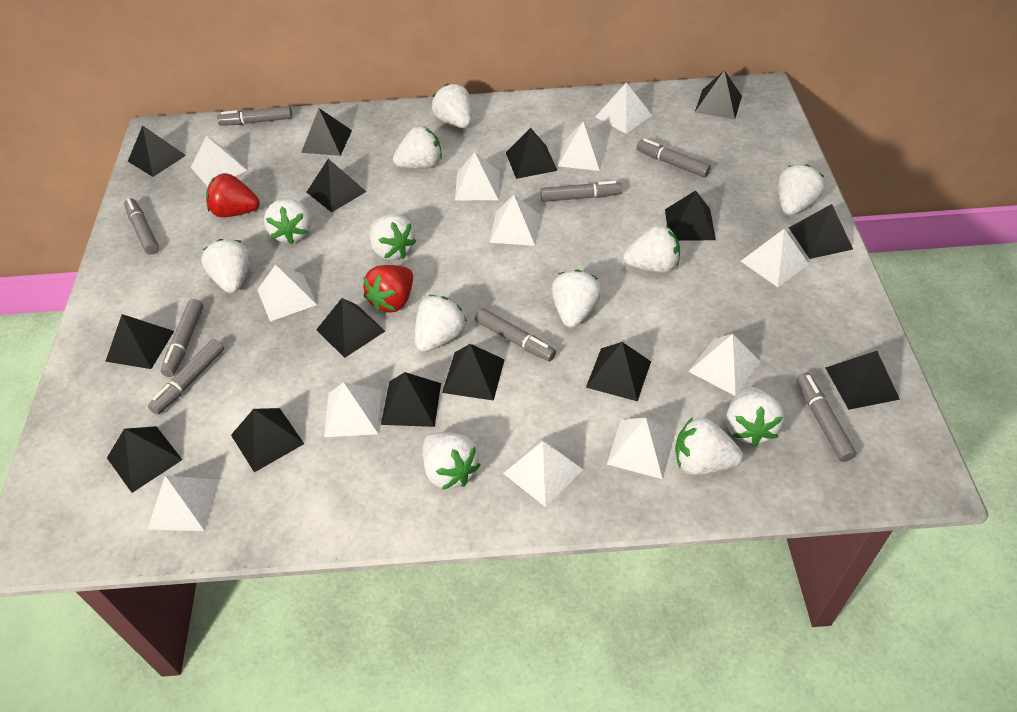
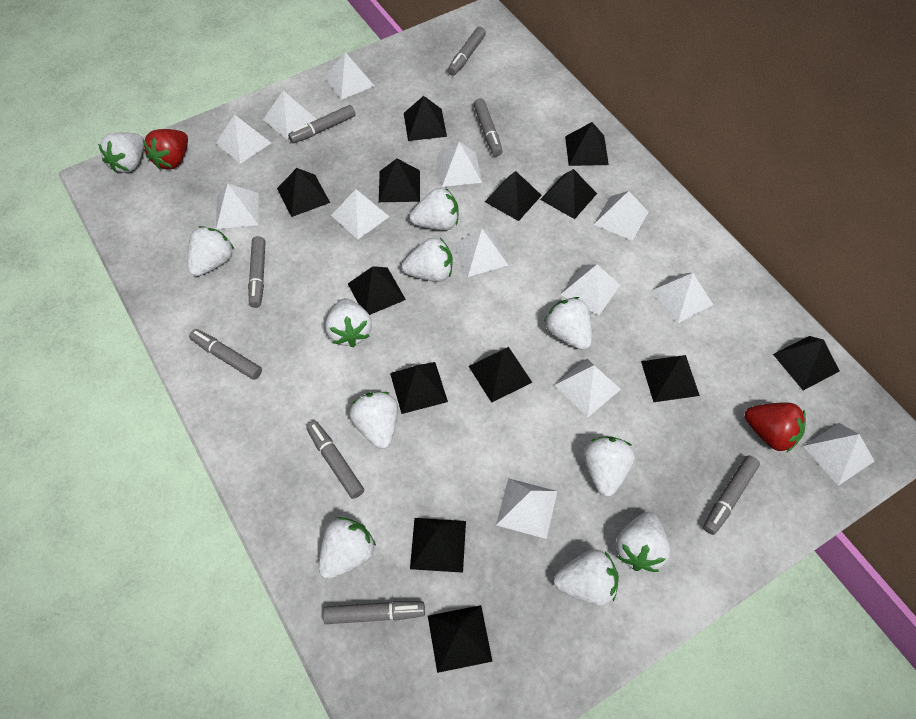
black pyramid: [105,314,174,369] [107,426,183,493] [128,125,186,177] [231,408,304,472] [301,108,352,156] [307,159,367,212] [316,298,385,358] [381,372,441,427] [442,344,505,401] [506,128,558,179] [586,342,651,401] [665,190,716,241] [694,70,742,119] [789,204,853,259] [825,351,900,410] = 15 -> [277,168,330,217] [348,266,406,315] [379,159,420,202] [390,362,448,414] [404,96,447,141] [410,518,466,573] [428,605,493,673] [469,347,532,403] [485,171,542,221] [540,169,597,219] [565,122,609,166] [641,355,700,402] [773,336,839,390] = 13
white pyramid: [147,475,220,531] [191,136,247,187] [257,264,317,322] [324,382,381,437] [455,152,500,201] [489,195,540,246] [503,438,583,507] [558,121,606,171] [596,82,652,134] [607,418,675,479] [688,334,760,396] [741,229,809,287] = 12 -> [216,114,271,164] [216,183,259,229] [263,91,317,140] [325,52,374,100] [331,189,390,239] [437,142,482,187] [454,229,509,277] [496,478,558,539] [554,359,621,417] [560,264,620,315] [594,191,649,241] [651,273,713,323] [803,423,874,486] = 13
white strawberry: [201,239,251,293] [264,198,311,244] [369,214,416,260] [393,126,442,169] [415,295,467,352] [423,432,481,490] [432,83,471,128] [552,270,602,328] [623,225,680,273] [675,417,743,475] [726,386,784,446] [778,164,824,215] = 12 -> [98,132,144,173] [188,226,234,276] [319,517,376,579] [325,298,372,347] [349,392,398,449] [402,238,453,282] [410,188,458,231] [544,297,592,350] [554,549,619,606] [583,436,635,497] [616,512,671,572] = 11

